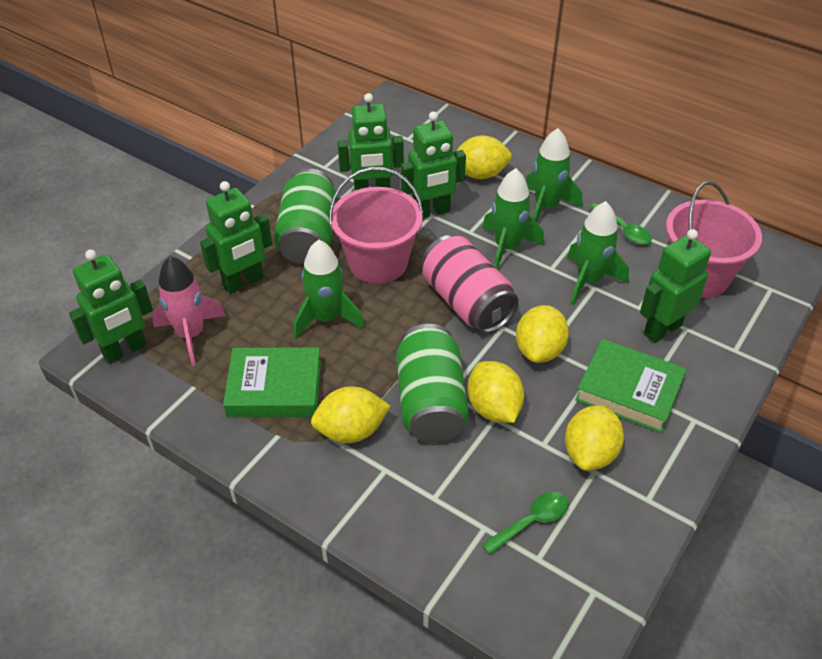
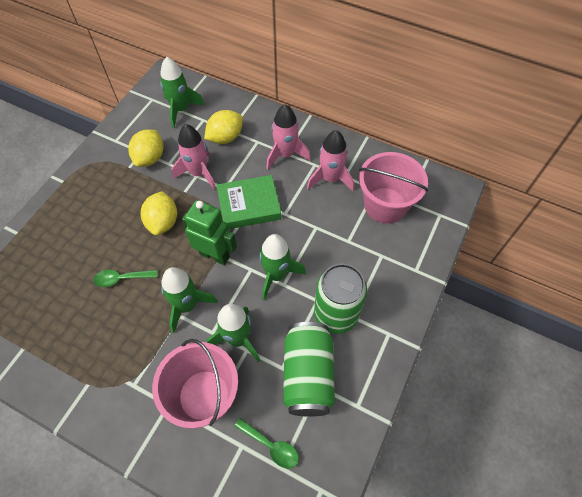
green book: [223,347,321,417] [575,339,687,433] = 2 -> [217,175,281,229] = 1
green robot: [69,249,153,364] [200,181,272,294] [338,93,404,191] [401,111,466,218] [640,229,711,343] = 5 -> [182,200,237,265] = 1
pink can: [422,235,519,333] = 1 -> none = 0
pink rocket: [152,256,226,366] = 1 -> [171,124,216,190] [266,104,311,170] [307,130,354,191] = 3
yellow lemon: [311,387,390,443] [456,135,512,179] [467,361,524,423] [516,305,569,363] [565,405,624,471] = 5 -> [128,129,163,167] [141,191,177,235] [204,110,243,144] = 3

